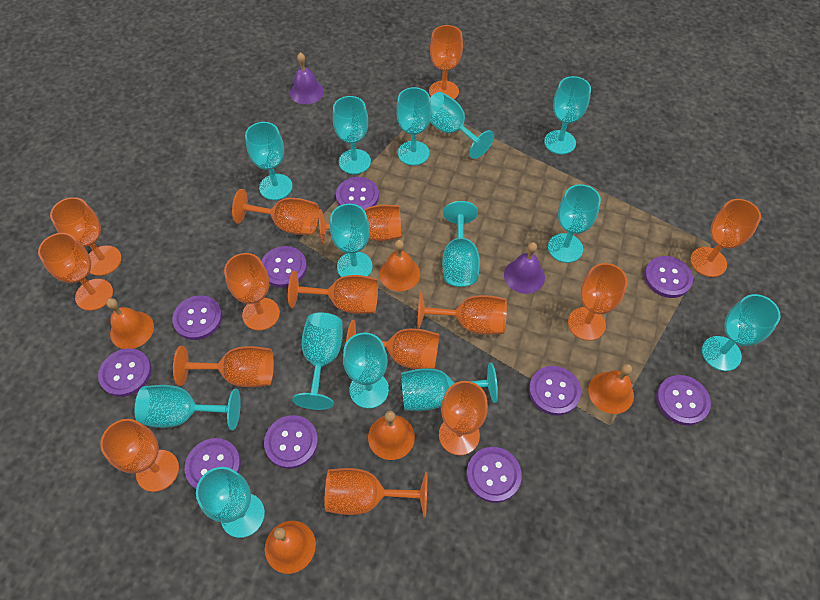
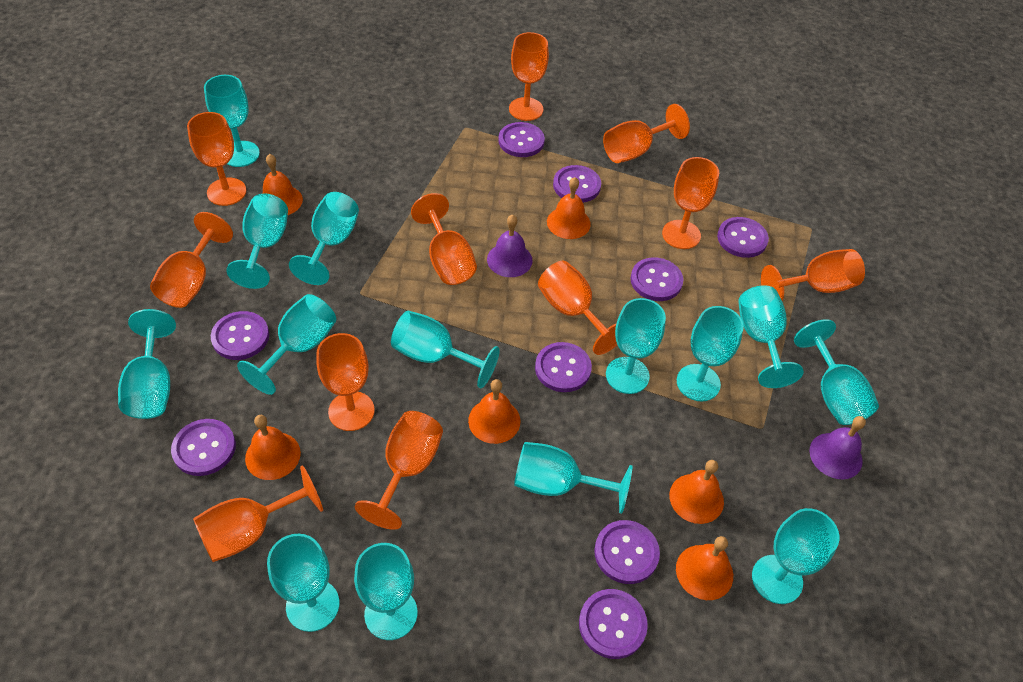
orange bell: [106,298,154,349] [265,521,316,574] [368,411,415,460] [380,240,420,291] [588,364,634,414] = 5 -> [245,415,301,480] [262,154,303,215] [468,379,520,444] [547,177,591,239] [669,460,724,524] [676,536,733,600] = 6
orange goblet: [38,233,113,311] [50,197,122,276] [100,419,179,492] [173,346,274,387] [224,253,280,331] [232,189,319,235] [288,271,378,314] [319,205,401,245] [324,468,427,518] [346,320,439,369] [417,291,507,335] [429,25,463,100] [439,381,488,455] [568,263,628,341] [690,199,761,277] = 15 -> [150,212,233,308] [187,112,246,206] [193,465,323,562] [316,333,375,431] [355,411,443,530] [411,193,477,285] [509,32,549,121] [538,261,617,355] [603,104,690,163] [662,157,719,249] [761,249,865,301] = 11
purple button: [98,348,152,397] [172,295,223,340] [185,438,241,489] [261,246,307,287] [264,415,318,469] [336,177,379,209] [466,447,522,503] [529,366,581,416] [644,256,693,298] [656,375,711,425] = 10 -> [171,419,236,476] [211,311,269,360] [498,122,545,157] [535,342,592,392] [553,165,601,203] [579,589,648,659] [594,520,660,584] [630,257,683,301] [717,217,769,258] = 9

